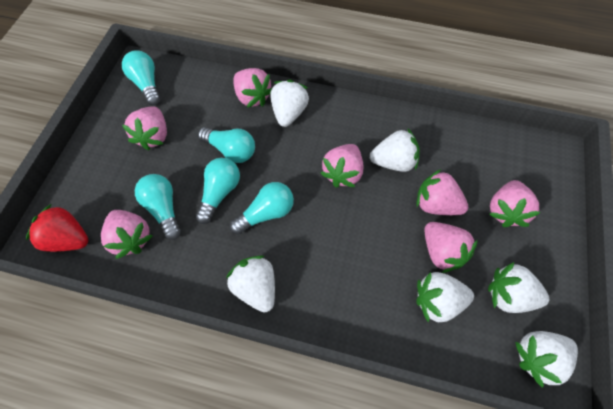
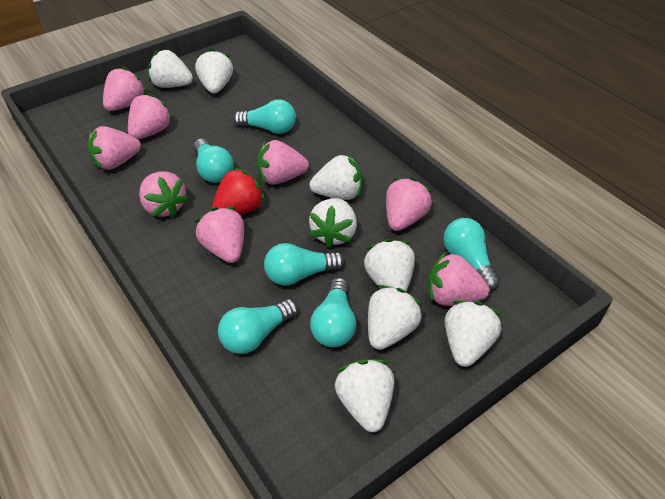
pink strawberry: [101,210,153,259] [122,106,167,150] [233,68,272,108] [320,144,364,188] [416,169,468,215] [424,222,478,273] [489,180,540,227] = 7 -> [88,126,141,170] [103,67,147,111] [128,93,173,139] [139,171,189,218] [195,207,244,263] [257,140,309,185] [386,177,432,231] [428,251,490,306] = 8
turquoise light bulb: [122,50,161,105] [135,174,181,240] [195,158,240,224] [198,127,255,163] [230,182,294,235] = 5 -> [193,139,233,183] [218,299,298,354] [233,99,296,134] [264,243,345,286] [310,278,357,347] [444,218,499,291] = 6
white strawberry: [226,255,275,312] [270,79,309,127] [370,129,420,172] [416,272,474,322] [488,262,549,313] [515,331,578,387] = 6 -> [148,50,193,88] [195,48,233,93] [309,154,362,200] [309,198,357,248] [335,359,394,432] [364,239,415,291] [368,285,422,350] [445,300,502,367] = 8

